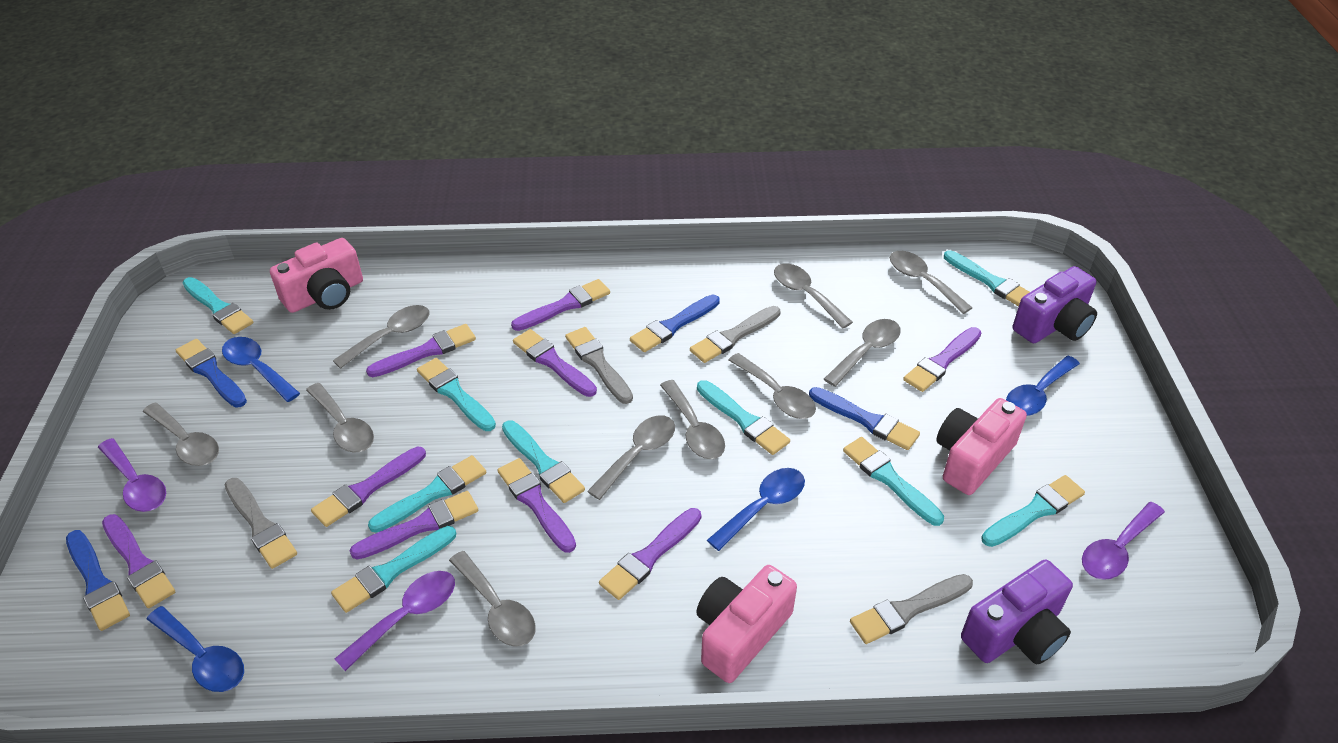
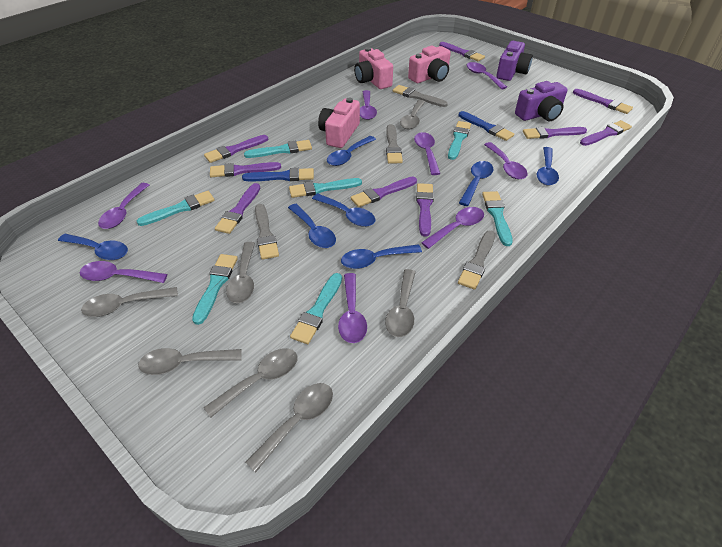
blue brush: [66,530,130,631] [176,339,247,407] [630,295,720,352] [809,387,920,450] = 4 -> [242,168,314,181] [459,111,515,141] = 2
blue spoon: [147,606,244,692] [222,337,300,402] [707,468,805,551] [1006,356,1080,416] = 4 -> [58,234,128,260] [288,204,336,248] [312,193,375,227] [327,136,376,166] [341,244,422,269] [459,161,494,206] [537,147,559,185] = 7
grey spoon: [143,403,219,466] [306,383,374,453] [333,305,429,369] [449,551,536,647] [587,415,675,500] [660,380,725,459] [728,353,816,419] [774,264,853,328] [824,319,901,387] [890,251,973,314] = 10 -> [81,287,178,317] [138,348,242,375] [204,348,298,418] [226,242,255,303] [245,383,333,472] [385,269,416,337] [400,100,425,129] = 7
purple spoon: [98,438,166,512] [335,571,455,671] [1082,502,1165,580] = 3 -> [79,261,167,283] [98,183,149,229] [338,273,367,343] [360,90,377,120] [414,132,440,175] [421,207,484,249] [467,62,507,89] [484,142,528,179] = 8
turquoise brush: [182,277,253,334] [331,526,456,613] [368,455,486,533] [417,358,496,431] [502,420,585,503] [697,380,790,455] [843,437,944,526] [944,250,1030,306] [981,475,1085,547] = 9 -> [137,191,215,226] [192,254,238,325] [244,140,312,158] [289,178,362,198] [290,273,342,344] [448,121,471,160] [482,191,513,246] = 7

